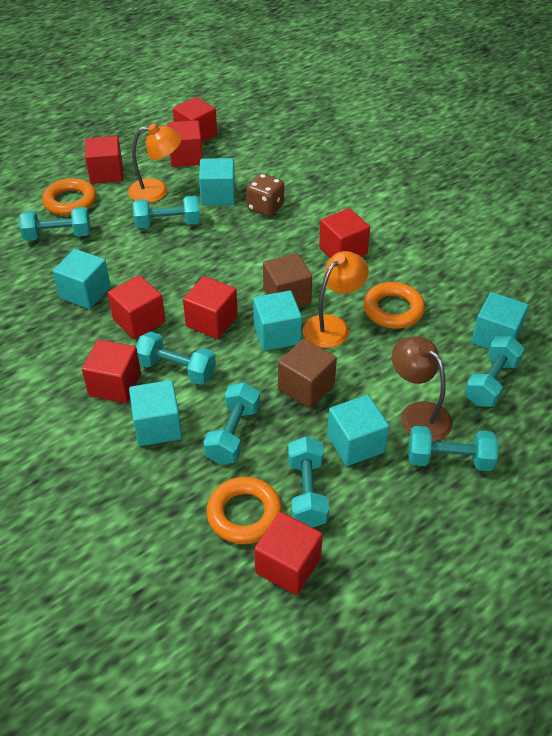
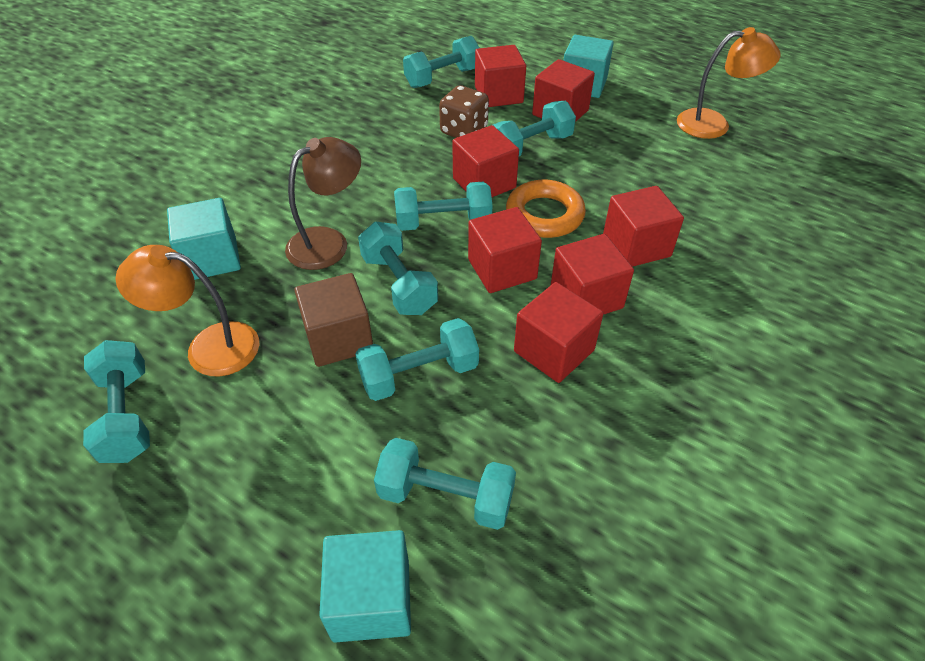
brown cube: [263,253,312,307] [278,339,337,408] = 2 -> [294,273,373,367] = 1
orange ring: [42,178,96,216] [207,477,282,544] [364,282,425,329] = 3 -> [506,180,586,238] = 1
red cube: [82,340,141,403] [85,136,123,184] [108,275,165,339] [167,120,203,167] [173,97,217,143] [183,276,238,339] [254,512,323,595] [319,208,370,258] = 8 -> [452,125,519,197] [468,207,542,293] [475,45,526,107] [514,282,603,383] [532,59,595,122] [550,234,634,315] [603,186,684,267] = 7
turquoise cube: [53,249,111,309] [129,380,182,446] [199,158,235,206] [253,290,302,351] [327,395,389,466] [471,292,529,349] = 6 -> [167,198,241,280] [319,530,411,643] [563,35,614,98] = 3

